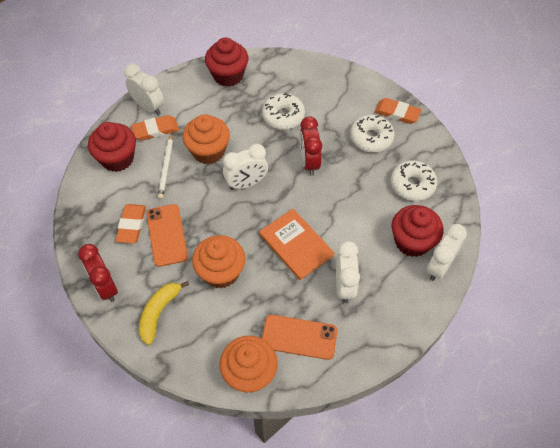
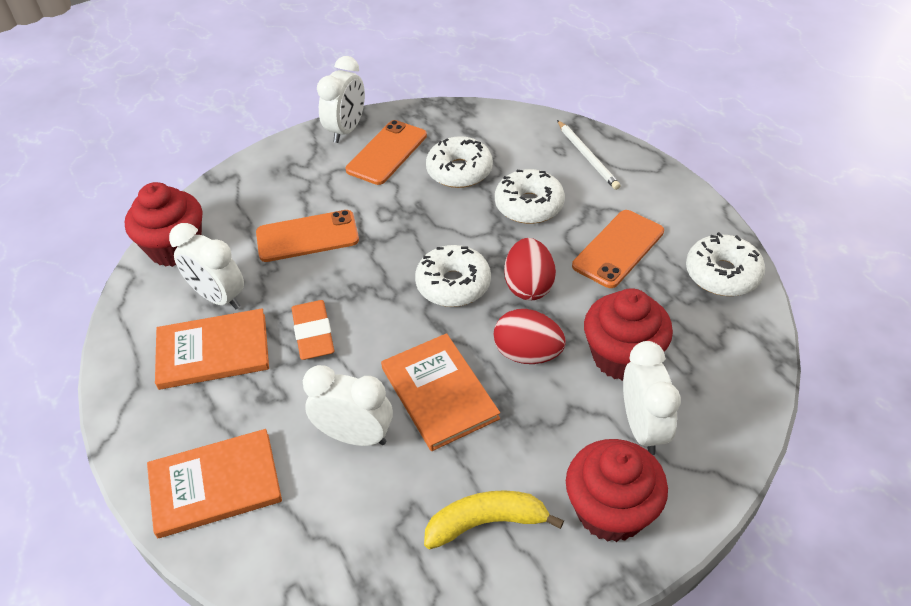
orange book: [259,209,335,280] = 1 -> [147,429,282,538] [155,308,269,390] [381,333,500,451] = 3
orange cupcake: [182,114,230,164] [192,235,245,289] [220,336,278,393] = 3 -> none = 0
orange eraser: [115,204,146,243] [131,115,179,141] [374,98,422,124] = 3 -> [291,300,334,360] = 1
orange phone: [146,204,188,267] [262,315,337,360] = 2 -> [256,210,359,262] [345,120,427,185] [572,210,664,288] = 3
red clock: [78,244,118,302] [299,116,322,176] = 2 -> none = 0
red egg: none = 0 -> [494,309,566,364] [504,238,556,300] = 2
white donut: [262,93,305,130] [350,115,395,152] [390,160,437,201] = 3 -> [415,245,491,307] [426,136,493,188] [495,169,565,224] [686,232,765,296] = 4

